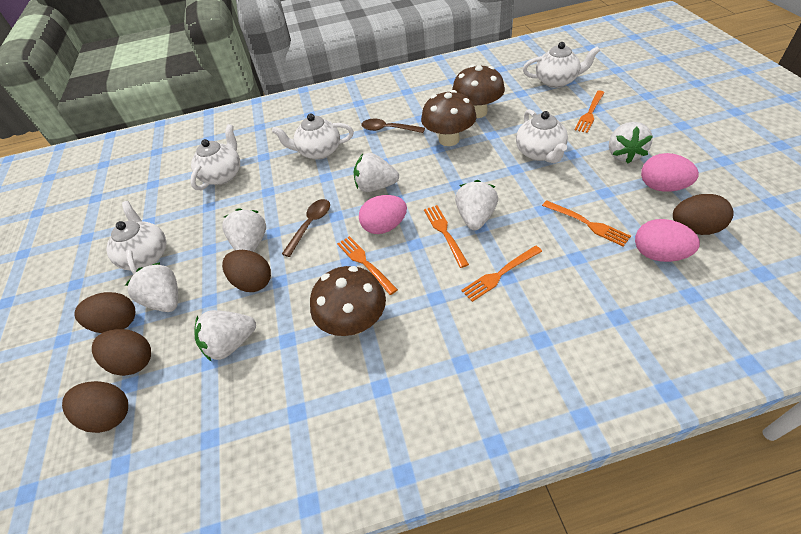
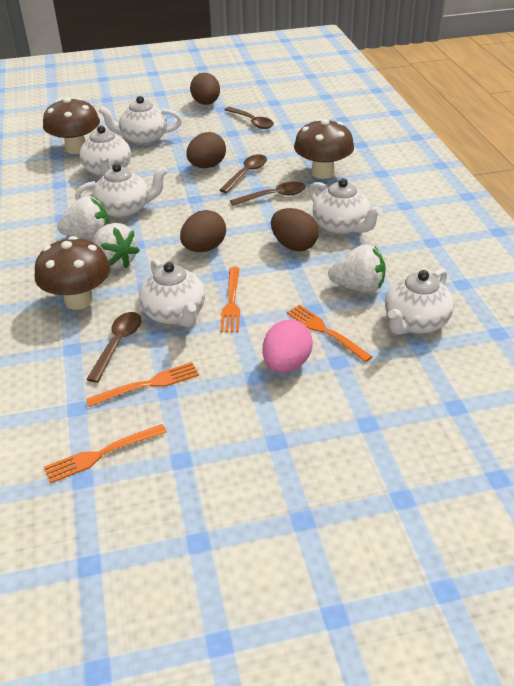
brown egg: [62,381,128,433] [74,292,135,333] [92,329,151,376] [222,250,271,292] [673,194,733,235] = 5 -> [180,210,226,252] [186,132,226,168] [190,73,220,105] [271,208,319,251] = 4
brown spoon: [282,199,330,257] [361,119,425,133] = 2 -> [86,312,142,383] [219,154,267,193] [224,107,274,129] [230,182,306,206] = 4
orange fork: [337,236,398,295] [424,205,469,268] [461,246,542,302] [542,200,631,246] [575,90,605,133] = 5 -> [44,424,167,484] [86,362,199,407] [220,267,240,332] [286,305,373,362] = 4
pink egg: [359,195,407,234] [635,219,700,262] [641,153,699,192] = 3 -> [262,319,313,373] = 1
white strawberry: [125,262,178,312] [195,310,256,362] [222,208,266,252] [354,153,399,192] [455,180,498,230] [609,122,653,163] = 6 -> [57,196,109,240] [92,223,140,269] [328,244,386,293] = 3
white teapot: [107,201,166,275] [190,124,240,190] [272,113,354,160] [516,109,568,163] [523,42,600,88] = 5 -> [75,163,167,218] [79,125,131,177] [98,96,182,145] [139,259,205,327] [309,178,382,235] [385,268,454,335] = 6

